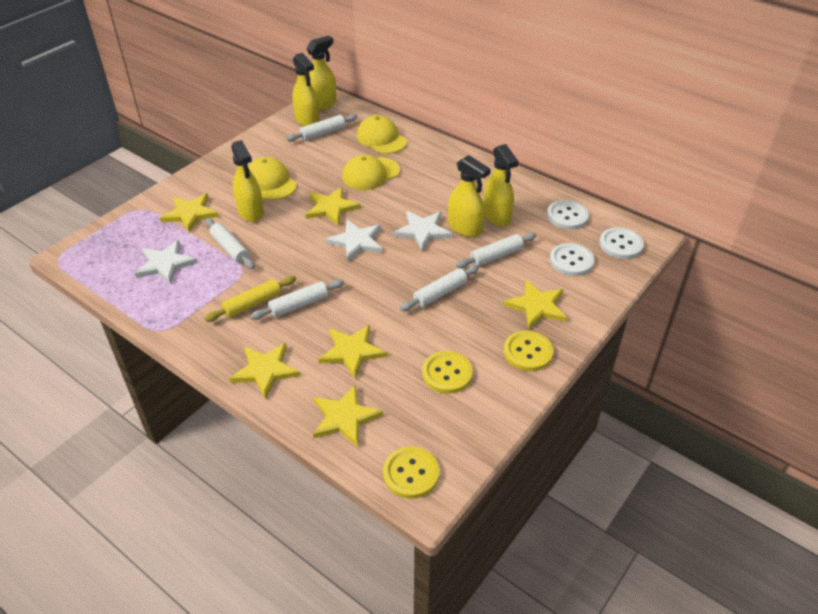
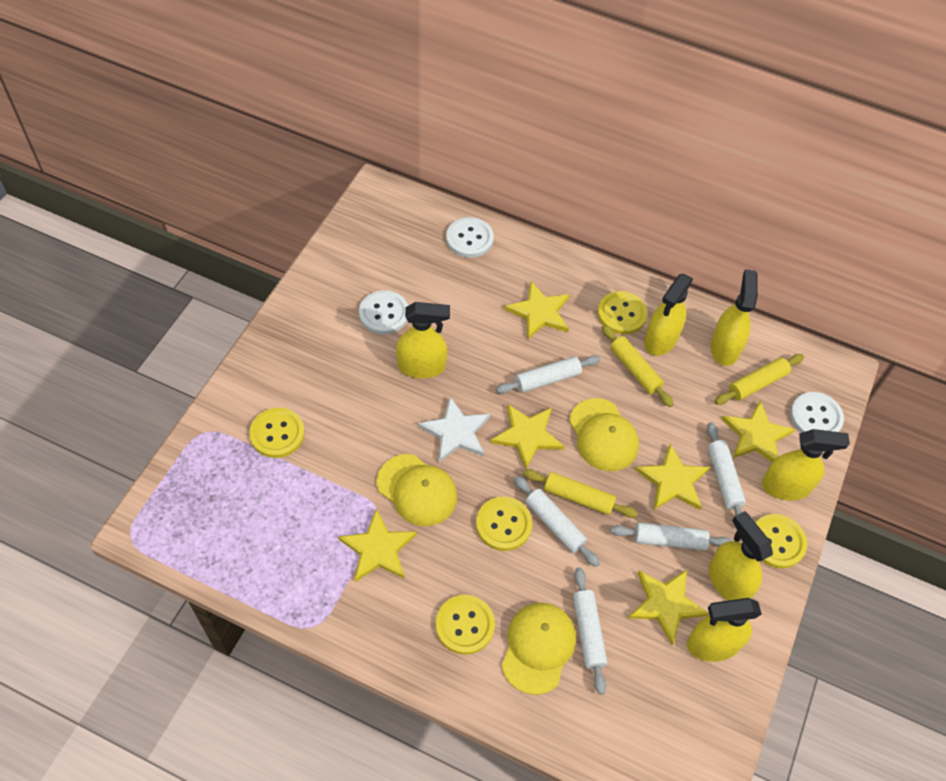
white star: [135,240,197,285] [326,220,383,261] [394,211,452,251] = 3 -> [418,396,490,462] = 1
yellow button: [383,446,439,499] [422,351,473,394] [504,331,554,371] = 3 -> [249,408,305,458] [436,595,495,655] [476,496,532,551] [597,291,648,335] [756,514,807,569] = 5
yellow rolling pin: [204,276,296,322] = 1 -> [523,469,638,518] [601,324,674,407] [715,354,804,405] = 3
yellow spray bottle: [231,140,264,222] [292,53,320,126] [306,36,337,110] [448,155,491,237] [483,144,519,226] = 5 -> [396,302,450,378] [644,274,693,356] [687,598,762,662] [709,511,773,601] [710,269,758,366] [762,429,850,500] = 6

